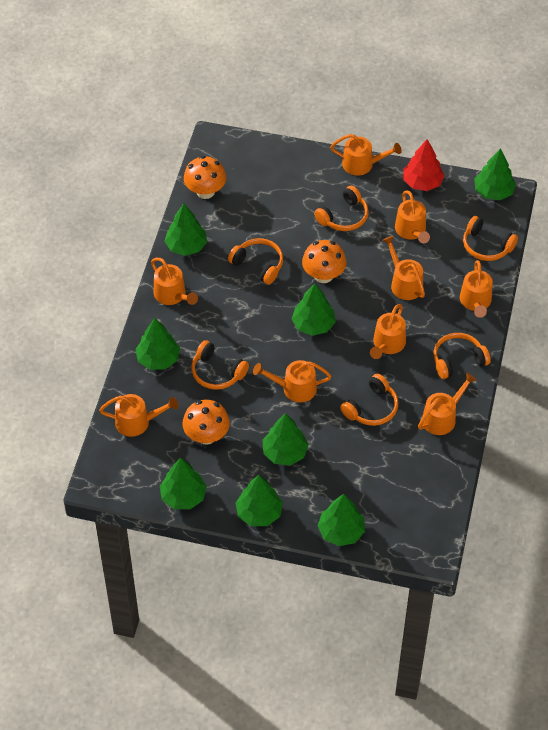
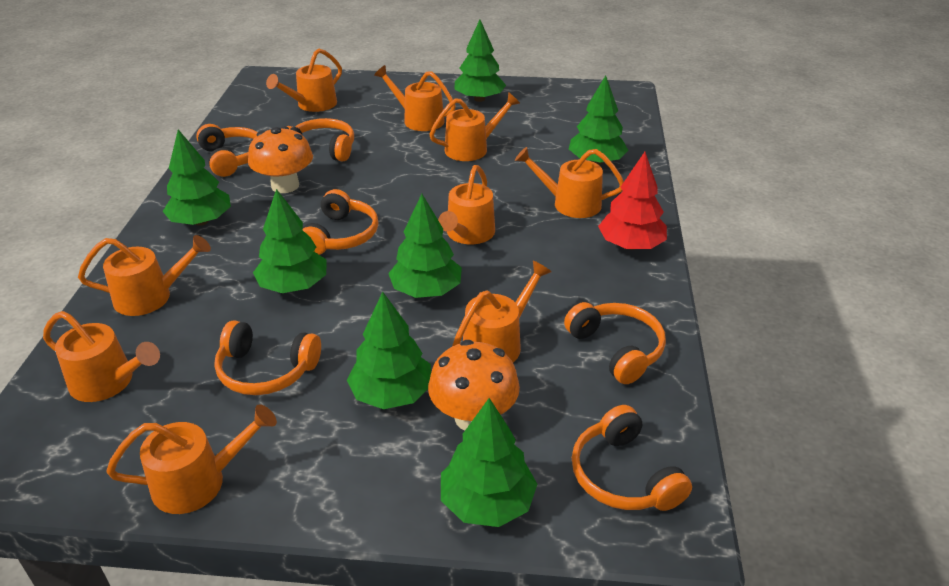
green tree: [135,318,180,370] [160,458,207,509] [165,203,207,256] [235,475,283,526] [263,413,309,466] [292,283,336,336] [318,494,365,546] [474,148,516,200] = 8 -> [163,129,231,226] [253,189,327,293] [347,292,431,409] [388,194,462,298] [441,398,537,527] [455,20,506,102] [569,75,628,165] = 7
orange mushroom: [182,400,230,445] [184,156,226,199] [302,240,346,283] = 3 -> [248,126,313,193] [428,340,520,430] = 2

